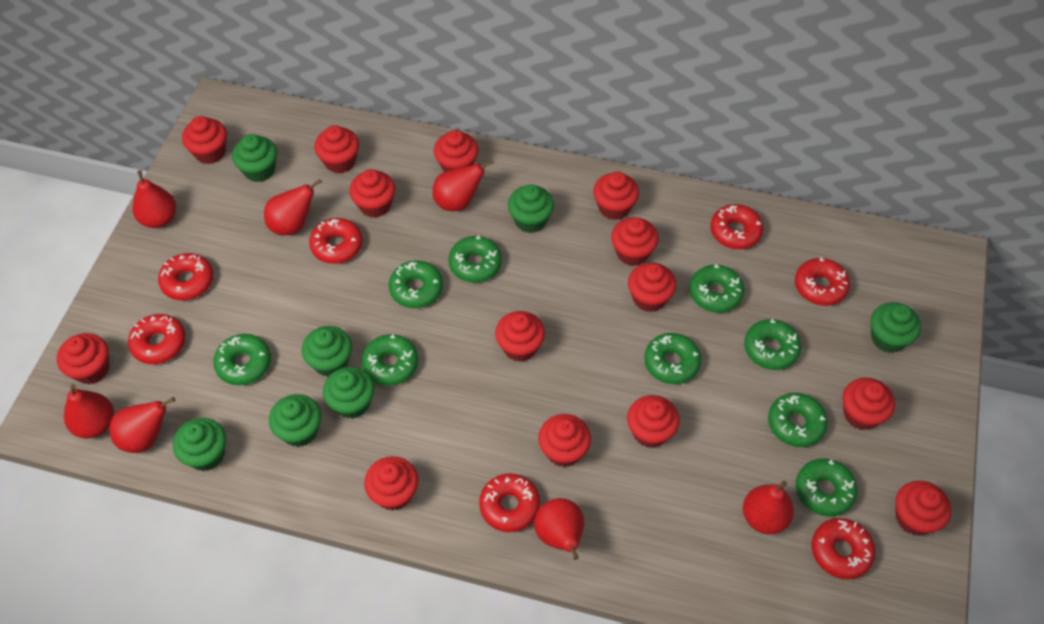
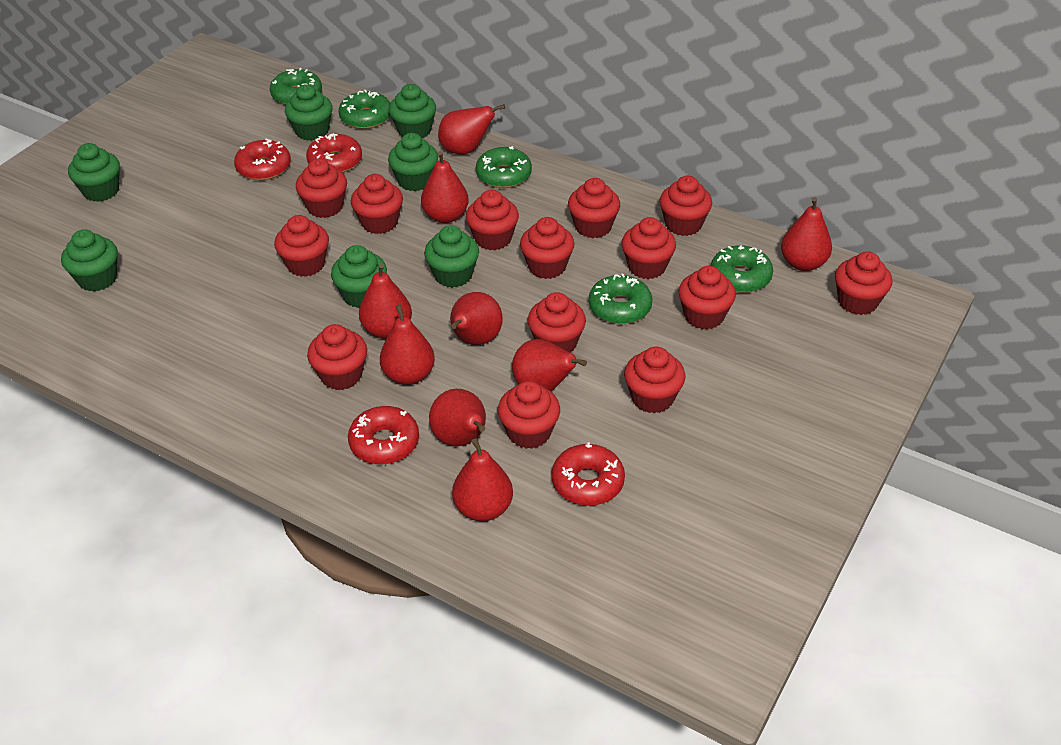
green donut: [213,334,271,385] [362,334,418,386] [389,260,443,308] [448,235,502,283] [644,333,701,384] [689,264,744,313] [744,319,801,370] [768,393,828,447] [796,458,858,517] = 9 -> [270,68,322,105] [338,90,390,129] [476,146,532,188] [589,274,652,324] [711,245,773,293] = 5
red donut: [128,314,186,364] [158,253,214,300] [309,218,363,264] [479,473,540,532] [710,204,763,249] [795,257,850,306] [811,518,876,579] = 7 -> [234,138,291,180] [306,133,362,172] [348,406,419,465] [552,443,625,506] = 4
red pear: [64,384,114,438] [109,397,175,453] [132,170,176,228] [264,179,322,235] [433,160,494,211] [534,498,584,560] [743,481,794,534] = 7 -> [359,263,412,339] [380,304,435,385] [421,151,469,223] [429,389,486,446] [438,104,505,154] [450,292,503,345] [452,438,513,521] [512,339,587,391] [781,197,832,271] = 9

